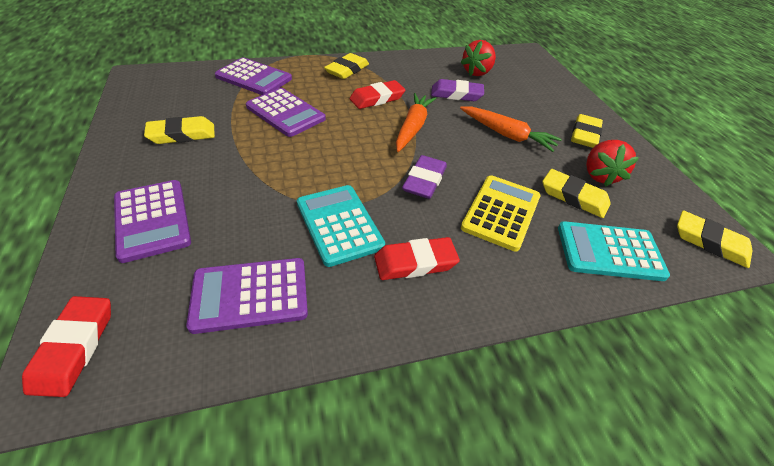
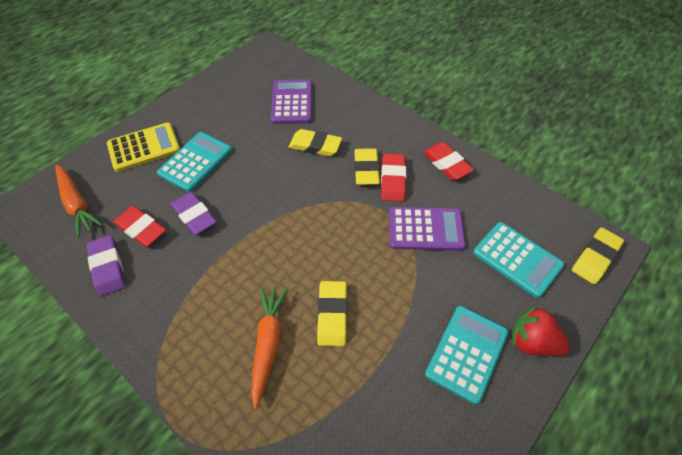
purple calculator: [114,180,191,263] [186,258,308,334] [215,57,292,95] [246,88,326,137] = 4 -> [271,79,312,124] [389,207,466,251] = 2
red strawberry: [460,40,496,76] [586,140,639,187] = 2 -> [512,305,570,356] = 1
turquoise calculator: [297,185,385,267] [558,221,670,281] = 2 -> [157,132,232,192] [425,306,509,405] [473,222,565,298] = 3
yellow eraser: [144,116,215,144] [324,53,369,79] [542,169,611,218] [571,114,603,148] [677,211,752,268] = 5 -> [289,129,342,156] [317,281,347,346] [354,148,380,185] [572,227,624,284] = 4

